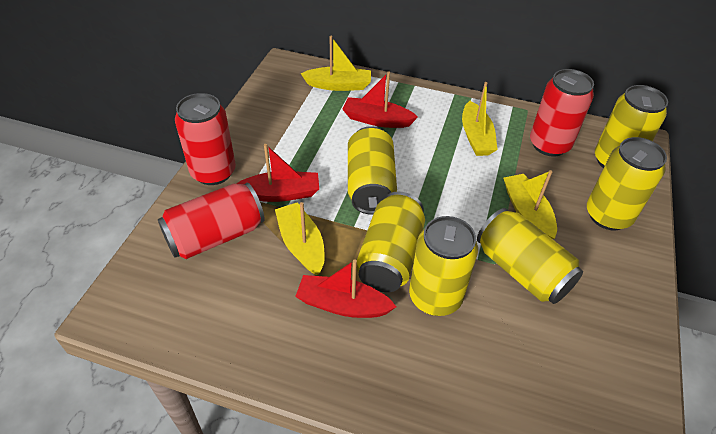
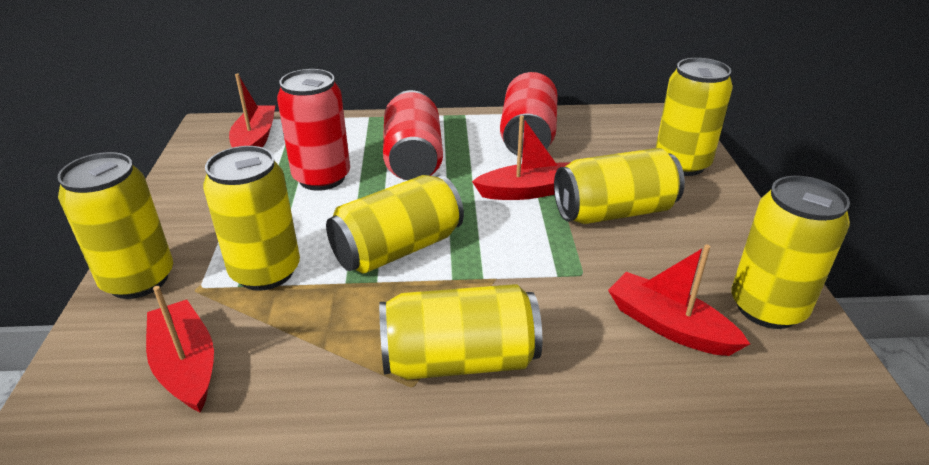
red boat: [236,144,319,202] [295,260,397,318] [342,71,418,128] = 3 -> [146,286,214,412] [229,73,275,148] [472,115,571,200] [608,245,750,356] = 4
yellow boat: [275,202,325,275] [300,36,371,91] [462,82,498,156] [503,170,557,239] = 4 -> none = 0
yellow can: [348,126,397,215] [357,192,425,292] [409,216,478,316] [477,208,583,304] [587,137,667,230] [595,85,668,168] = 6 -> [58,152,173,299] [203,146,300,291] [326,175,464,274] [379,284,542,380] [554,148,685,224] [656,58,733,176] [732,176,850,329] = 7

